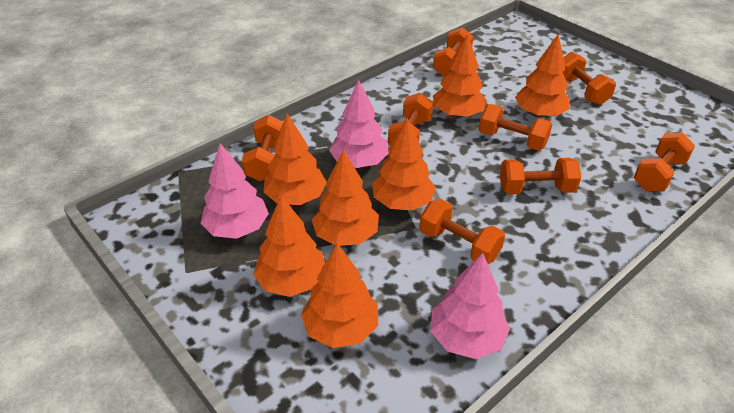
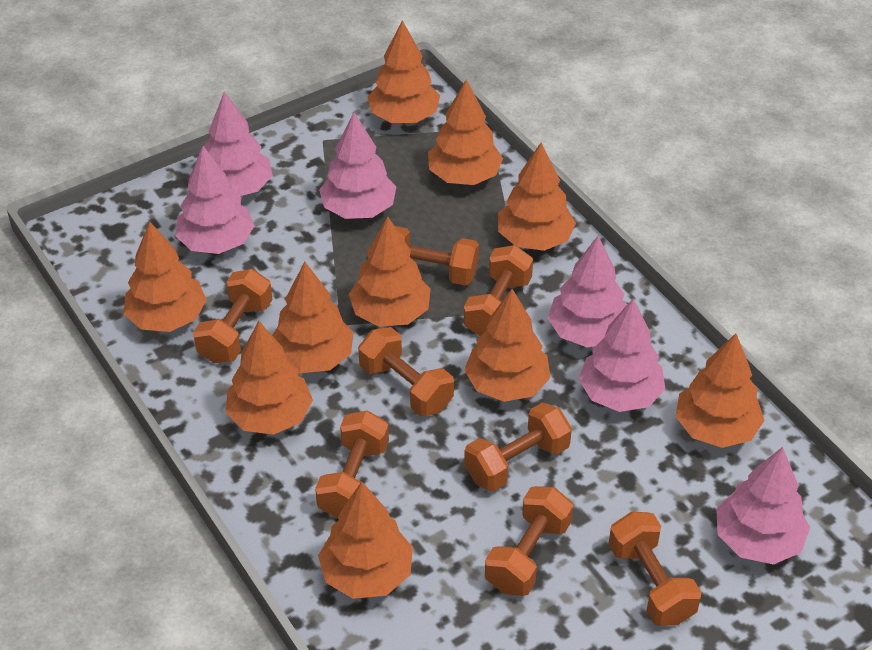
orange tree: [253,196,325,297] [263,114,326,205] [301,243,378,348] [312,150,379,246] [372,118,436,210] [433,34,487,118] [515,35,570,117] = 7 -> [124,221,207,332] [225,321,313,435] [272,262,353,373] [318,482,413,599] [349,216,431,327] [368,20,440,123] [428,80,503,185] [464,289,550,402] [498,143,576,251] [675,333,765,448] = 10
pink tree: [200,144,269,239] [329,80,389,168] [430,253,510,359] = 3 -> [175,146,255,254] [204,91,272,196] [319,113,396,219] [547,236,627,347] [579,299,666,412] [716,447,810,565] = 6

